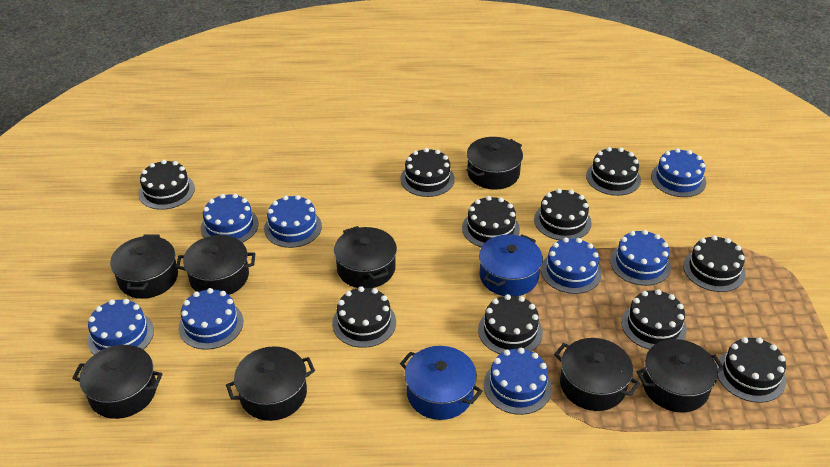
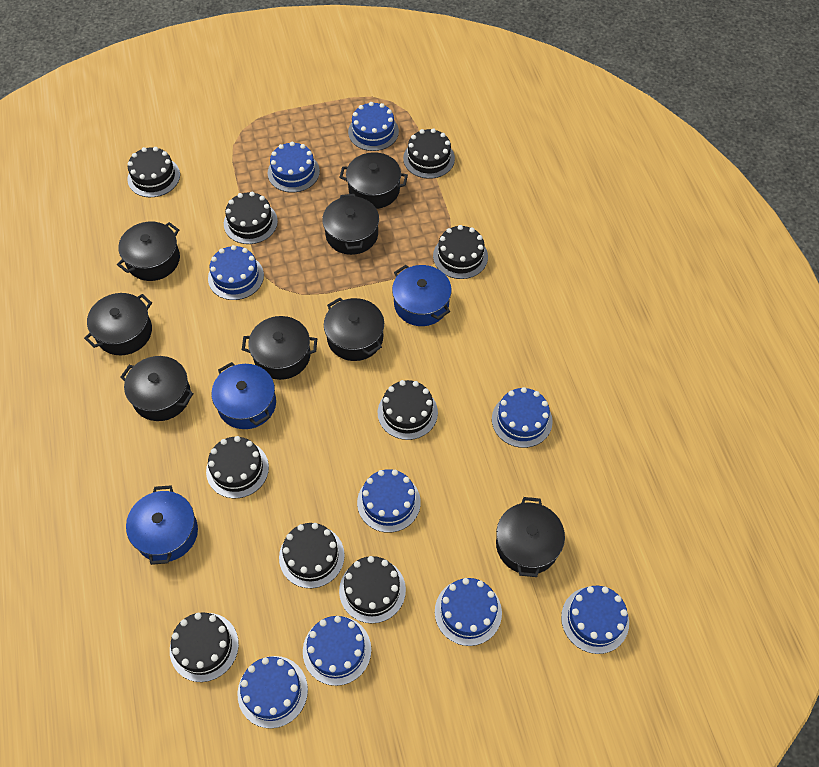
black cake: [139,160,195,210] [332,286,396,348] [400,148,455,197] [462,196,520,247] [478,294,543,354] [534,189,592,240] [586,147,641,196] [621,289,687,350] [683,235,745,292] [717,337,786,403] = 10 -> [127,147,180,197] [170,612,239,682] [206,436,269,498] [224,192,278,244] [279,523,345,588] [339,556,406,624] [378,380,438,440] [403,128,455,179] [433,225,488,279] = 9
blue cake: [87,299,154,355] [179,288,243,350] [201,194,259,243] [264,195,322,248] [484,348,552,415] [541,237,602,294] [610,230,671,286] [651,148,706,197] = 8 -> [208,245,264,300] [237,656,308,728] [268,142,320,192] [303,616,371,686] [348,102,399,151] [357,469,421,533] [435,578,502,646] [492,387,553,448] [561,586,629,654] = 9
blue pot: [400,346,482,420] [479,234,543,296] = 2 -> [126,485,198,565] [212,362,276,429] [392,265,451,326] = 3

